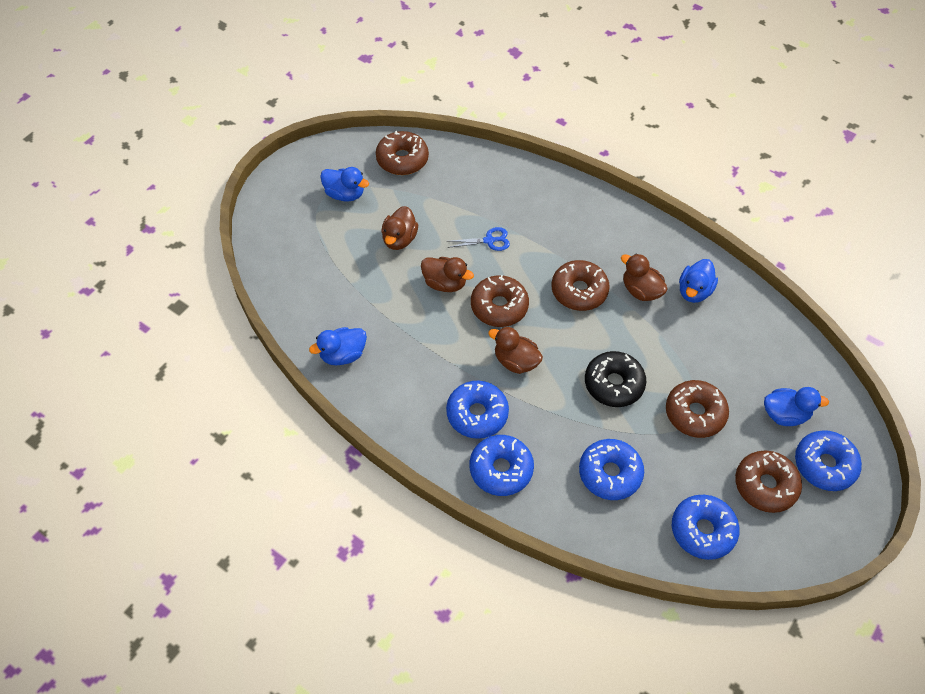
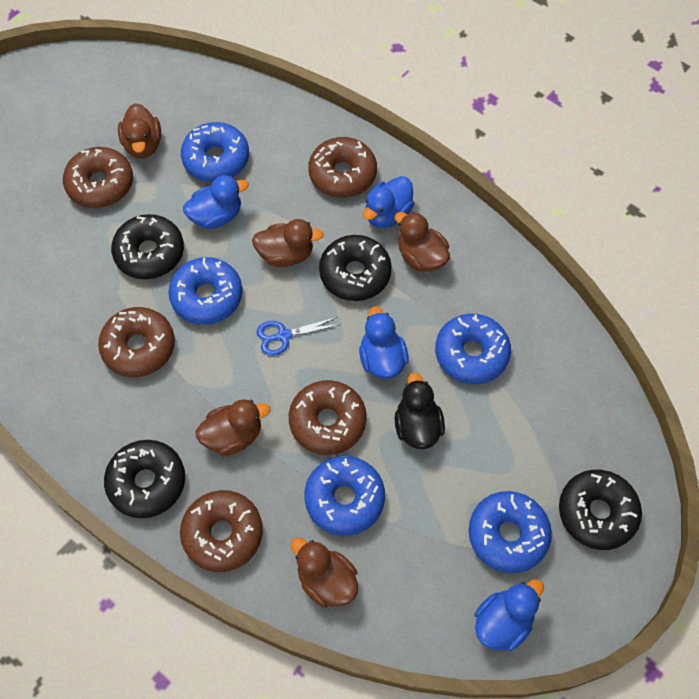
black donut: [585,351,646,407] = 1 -> [104,440,185,518] [111,214,184,279] [319,235,392,301] [559,470,642,550] = 4
black duck: none = 0 -> [395,372,445,449] = 1
brown duck: [381,206,418,250] [421,257,474,292] [488,327,543,374] [621,254,668,301] = 4 -> [118,103,161,158] [196,399,270,456] [252,219,324,267] [291,538,358,608] [395,212,450,272] = 5

